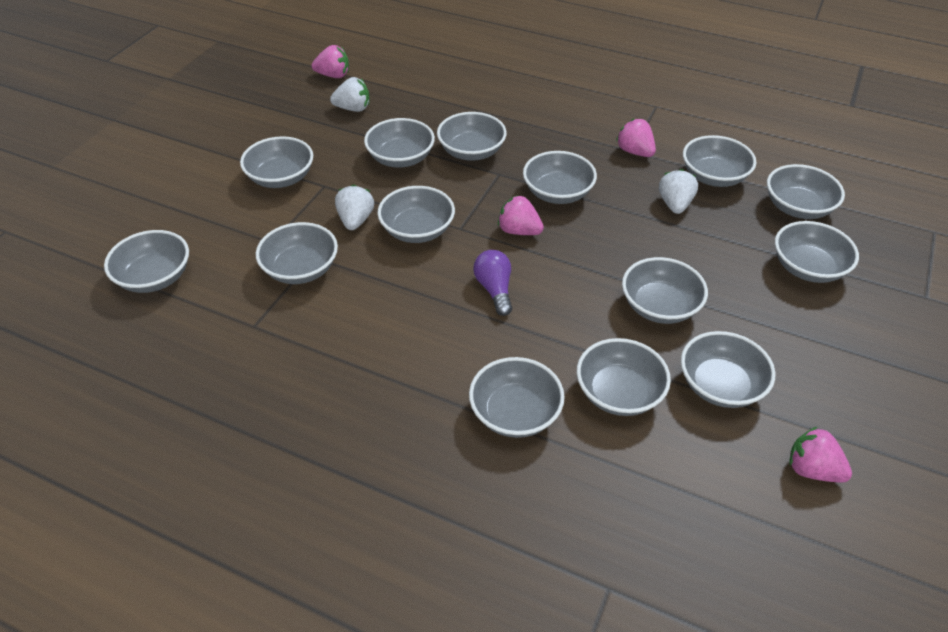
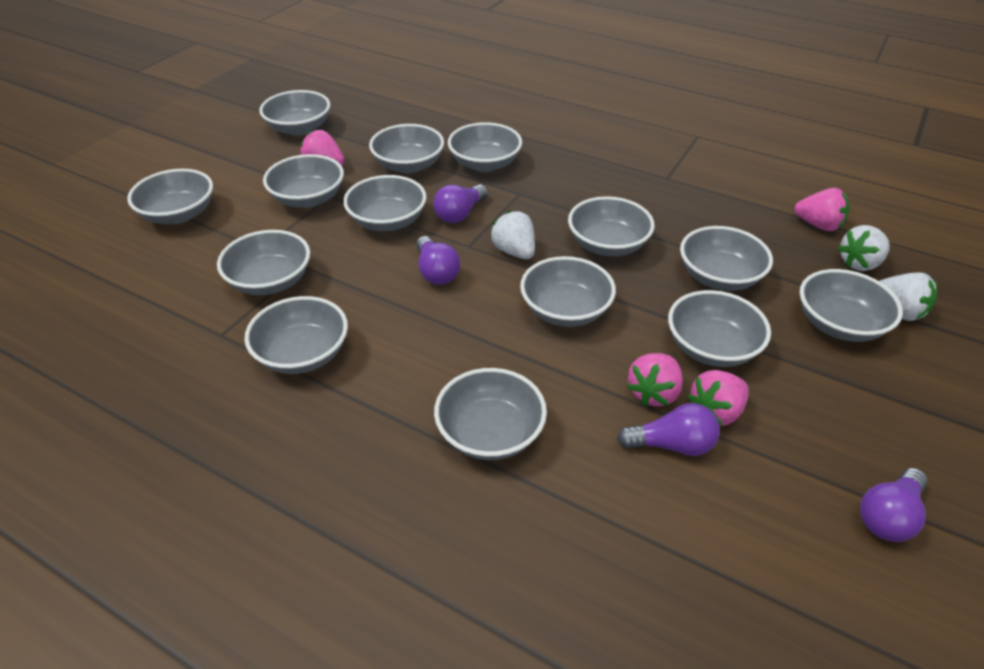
purple light bulb: [473,250,512,316] = 1 -> [416,236,460,285] [433,184,488,223] [617,403,720,456] [860,468,927,542] = 4

